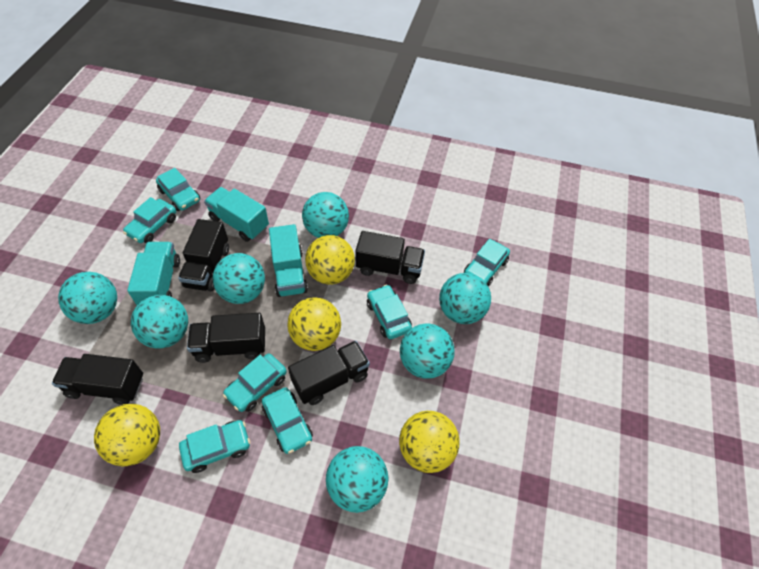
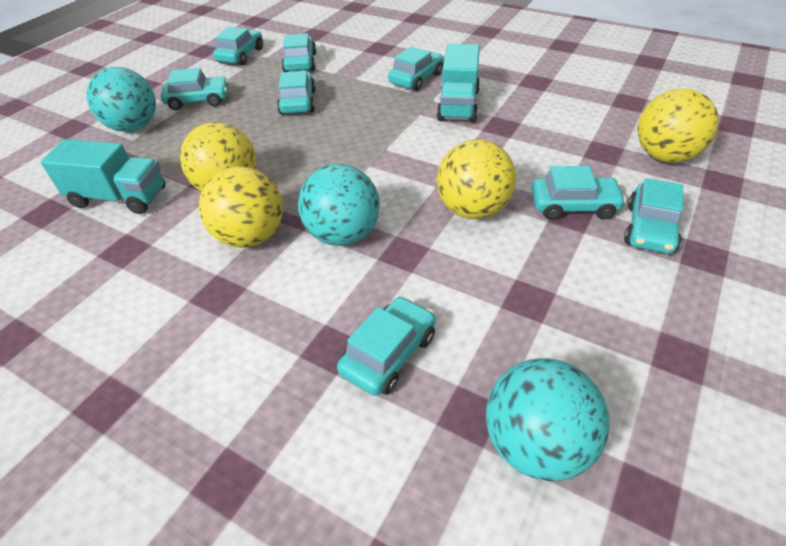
black truck: [52,354,143,405] [178,219,229,291] [187,313,265,363] [288,341,370,405] [355,231,425,284] = 5 -> none = 0
turquoise ball: [58,272,117,324] [131,295,188,348] [213,253,265,304] [302,192,349,238] [326,446,389,513] [400,323,454,379] [439,273,491,324] = 7 -> [86,67,156,132] [298,164,380,246] [486,358,610,481] = 3
turquoise car: [123,197,176,243] [156,168,200,211] [179,420,250,473] [223,353,287,412] [262,387,313,454] [367,285,412,339] [464,239,510,286] = 7 -> [161,68,229,110] [213,27,263,65] [277,71,316,115] [282,33,316,72] [337,296,436,396] [388,46,443,91] [531,166,626,220] [624,178,683,254] = 8
turquoise truck: [127,242,180,305] [204,187,269,242] [269,224,308,297] = 3 -> [40,139,166,214] [437,44,480,122] = 2

